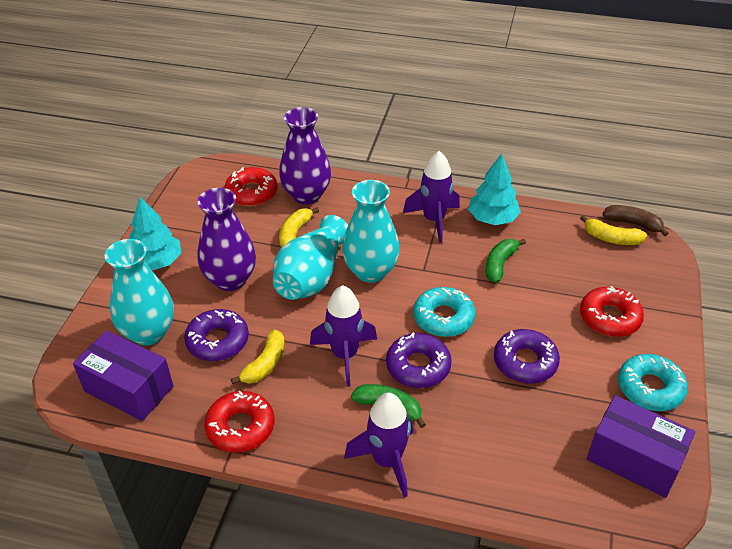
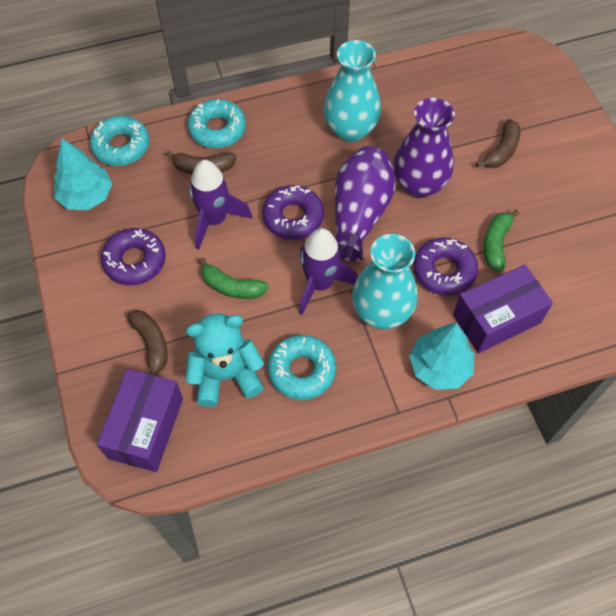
brown banana: [602,205,669,236] = 1 -> [127,310,168,375] [166,150,237,174] [476,119,520,168] = 3
purple rocket: [310,285,377,387] [344,393,413,498] [403,151,460,243] = 3 -> [189,160,252,250] [299,228,358,315] = 2
red donut: [204,391,274,453] [224,167,278,206] [580,286,644,337] = 3 -> none = 0
turquoise donut: [414,287,476,337] [618,354,688,411] = 2 -> [90,116,149,166] [188,99,246,148] [268,335,336,400] = 3
turquoise teddy bear: none = 0 -> [185,313,265,407] = 1
turquoise vase: [105,239,174,346] [273,215,348,300] [342,180,400,283] = 3 -> [324,40,381,142] [352,234,418,329] = 2
yellow banana: [231,329,285,385] [279,207,319,247] [580,215,647,245] = 3 -> none = 0

